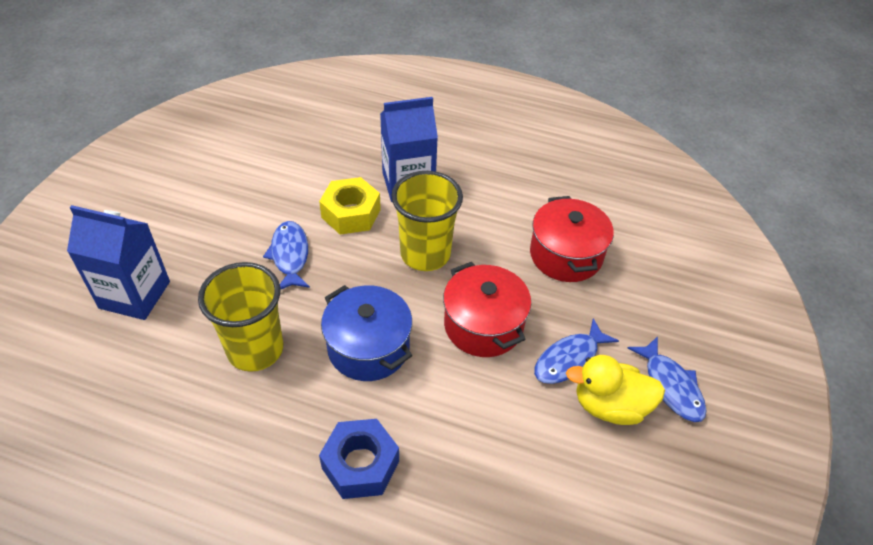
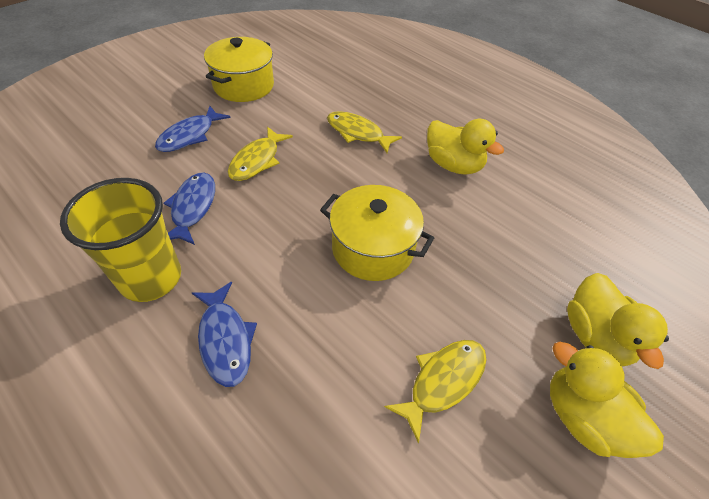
blue carton: [67,205,170,320] [380,97,438,202] = 2 -> none = 0
blue nut: [319,419,399,499] = 1 -> none = 0
blue pot: [321,285,412,381] = 1 -> none = 0
red pot: [443,262,531,357] [530,196,614,282] = 2 -> none = 0
yellow cup: [198,262,283,372] [391,171,463,271] = 2 -> [60,178,181,302] = 1
yellow duck: [566,355,665,425] = 1 -> [427,119,504,175] [550,342,664,458] [567,273,669,369] = 3
yellow fish: none = 0 -> [228,127,293,181] [327,111,402,153] [384,340,487,443] = 3
yellow nut: [319,177,381,235] = 1 -> none = 0
yellow pot: none = 0 -> [204,37,274,102] [320,185,434,281] = 2

